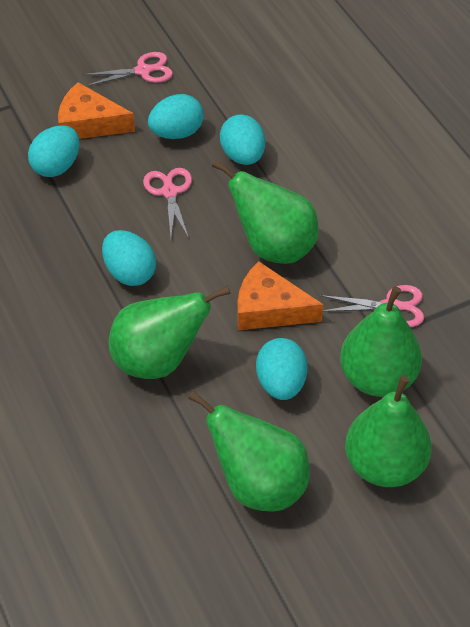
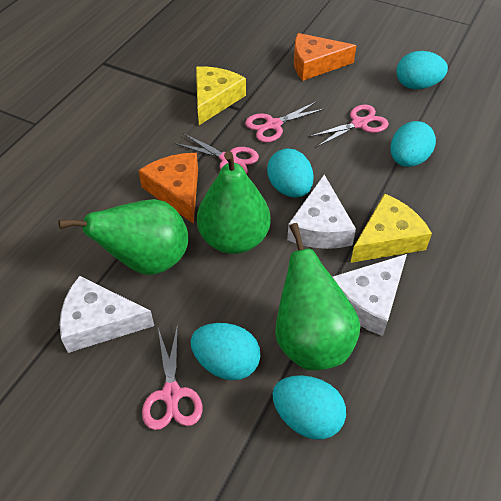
green pear: [109,286,231,379] [188,391,310,511] [212,160,318,264] [340,286,422,397] [345,376,432,487] = 5 -> [58,199,188,275] [197,151,271,254] [275,223,361,370] = 3
pink scissors: [82,52,173,86] [143,168,192,238] [320,285,424,327] = 3 -> [142,324,203,430] [175,133,259,174] [245,102,325,142] [308,105,389,147] = 4
white cheese: none = 0 -> [60,276,154,353] [287,175,356,249] [332,254,407,336] = 3
yellow cheese: none = 0 -> [196,66,246,125] [350,193,432,263] = 2

